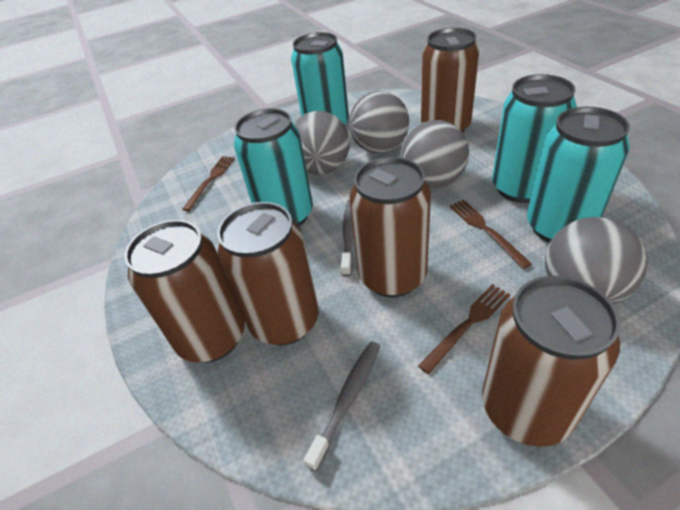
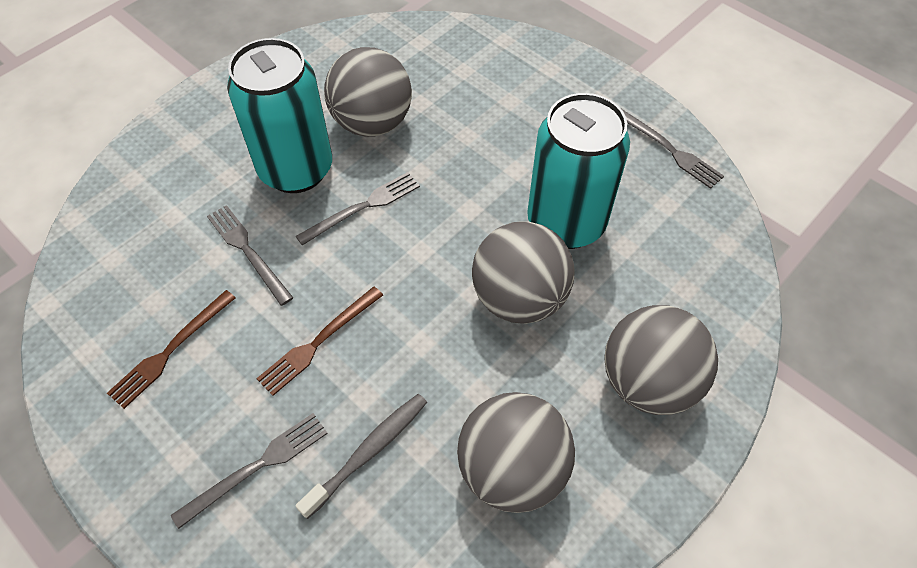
brown can: [124,220,245,363] [217,202,319,345] [350,157,431,297] [421,28,479,133] [482,276,620,447] = 5 -> none = 0
brown fork: [182,156,235,211] [418,284,510,374] [450,200,532,269] = 3 -> [107,290,236,409] [256,286,383,396] = 2
grey fork: none = 0 -> [171,413,328,529] [207,205,293,306] [296,172,420,246] [622,109,724,189] = 4
grey toothbrush: [304,341,380,471] [341,200,354,277] = 2 -> [296,394,427,519] = 1
turquoise can: [234,108,313,226] [291,32,349,125] [492,74,577,203] [527,107,630,243] = 4 -> [227,38,332,193] [527,93,630,249] = 2

